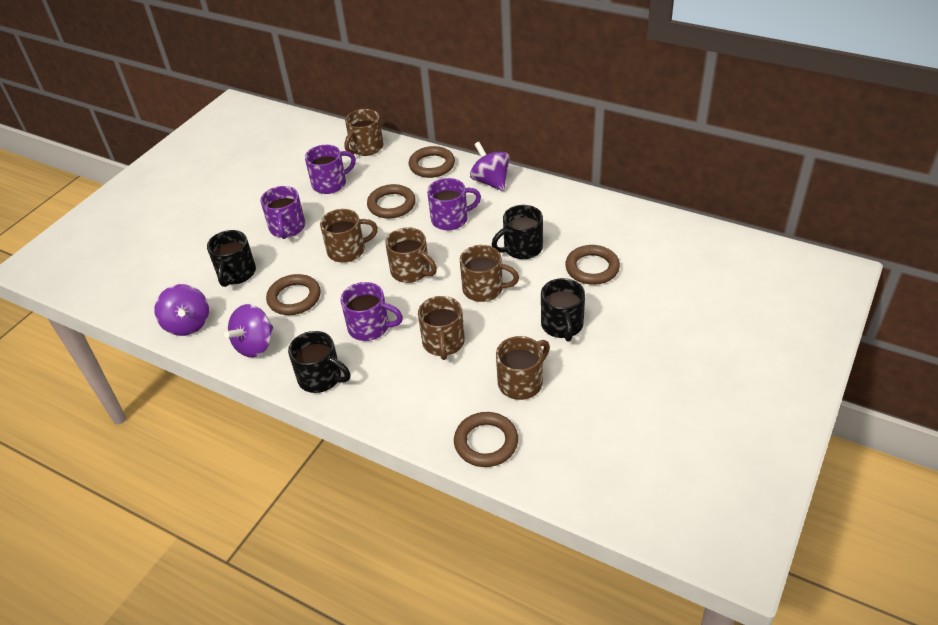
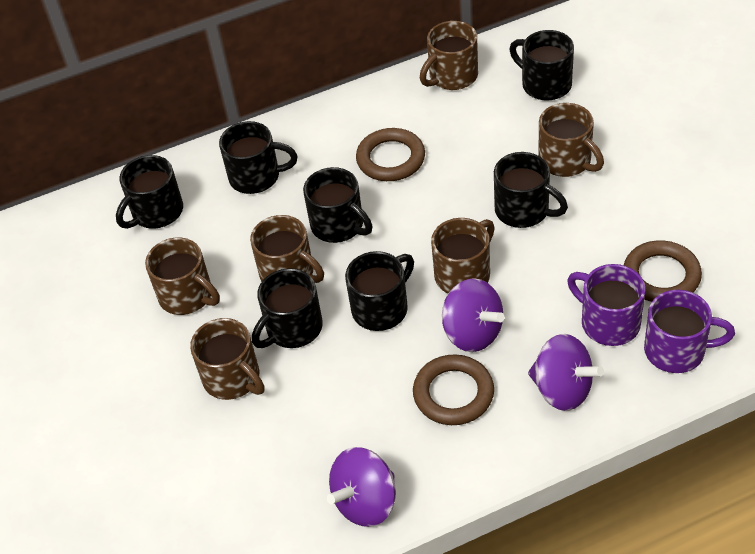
black mug: [207,230,256,287] [288,331,351,393] [492,205,543,259] [541,278,585,341] = 4 -> [116,155,183,229] [219,121,298,194] [252,268,323,348] [303,167,373,243] [345,251,414,331] [494,152,568,228] [510,30,574,101] = 7
brown ring: [266,274,321,315] [367,184,416,219] [409,146,455,178] [454,412,518,467] [565,245,620,285] = 5 -> [356,128,425,181] [413,355,494,425] [624,240,702,302] = 3
purple mug: [261,186,305,239] [305,145,356,194] [341,282,403,341] [427,178,481,230] = 4 -> [567,264,646,346] [644,290,735,373] = 2

